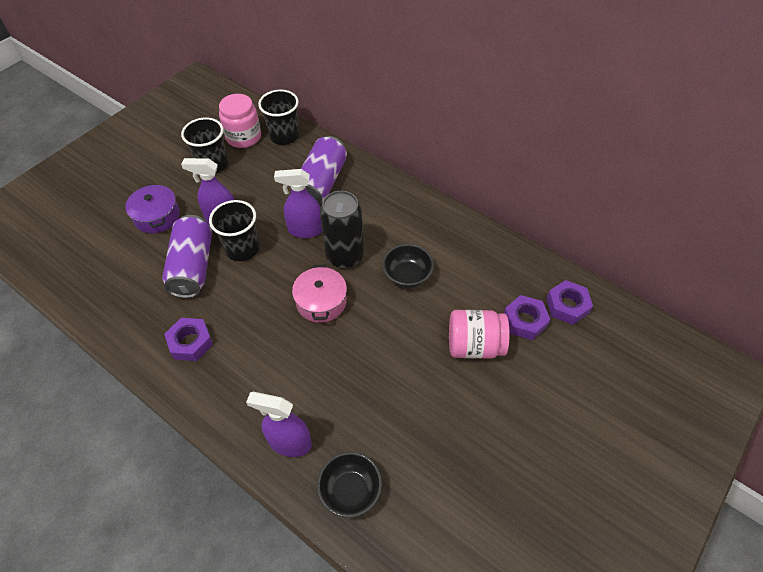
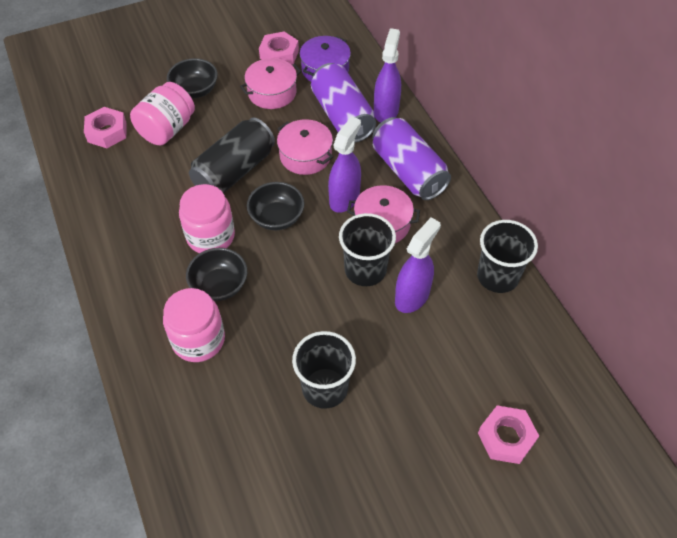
black bowl: [317,452,382,518] [382,244,434,288] = 2 -> [167,58,218,99] [186,248,247,301] [247,182,304,230] = 3
pink jar: [219,94,261,148] [449,310,509,359] = 2 -> [130,82,195,146] [163,288,225,362] [179,184,235,253] = 3
pink nut: none = 0 -> [84,107,127,148] [259,32,299,65] [478,406,539,464] = 3
pink pot: [292,265,347,323] = 1 -> [240,58,301,109] [277,119,333,175] [347,185,420,243] = 3
purple nut: [164,318,213,361] [504,295,550,340] [546,280,593,325] = 3 -> none = 0

